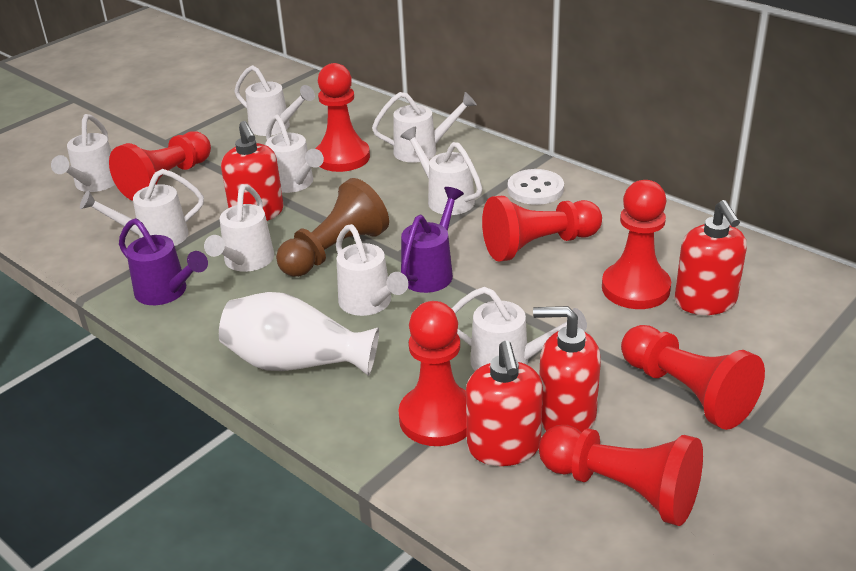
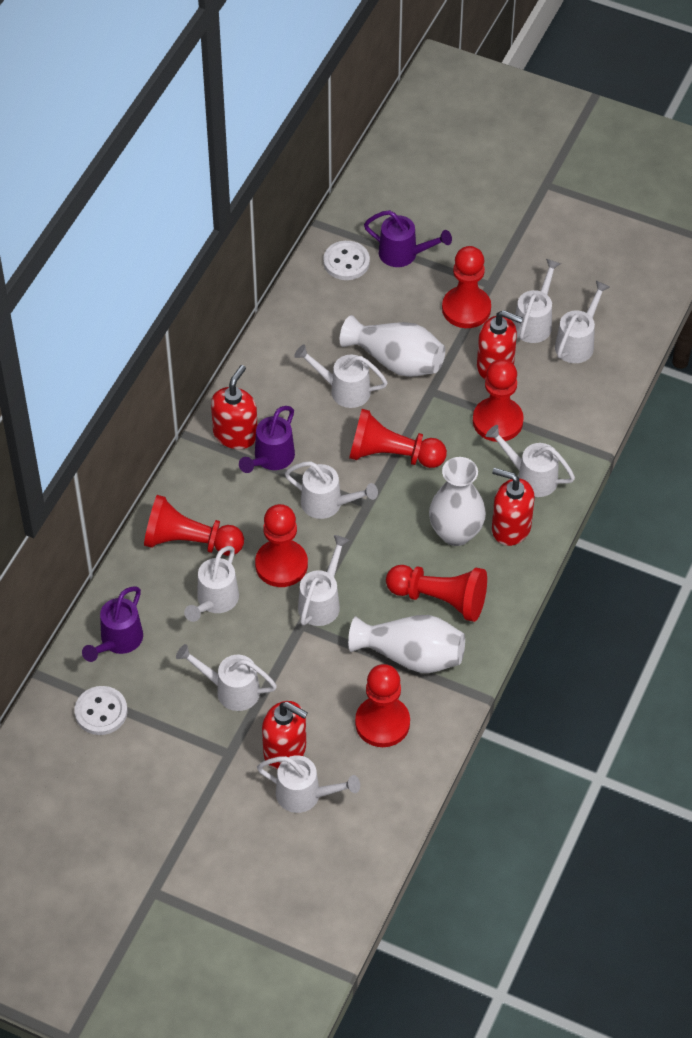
brown pawn: [276,178,389,277] = 1 -> none = 0
purple watering can: [119,218,208,305] [401,187,464,293] = 2 -> [82,586,143,662] [239,406,295,473] [364,210,452,267] = 3
white button: [507,169,564,205] = 1 -> [75,686,127,735] [323,241,370,280] = 2
white vase: [219,292,379,376] = 1 -> [340,315,445,377] [348,615,465,673] [429,457,486,546] = 3

